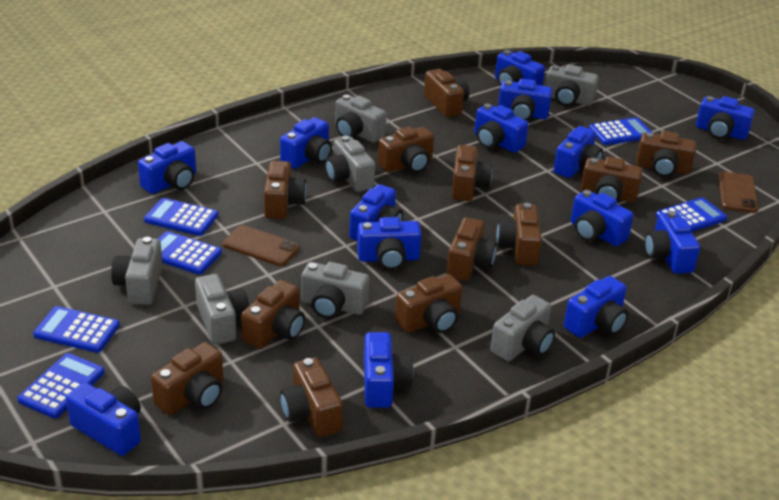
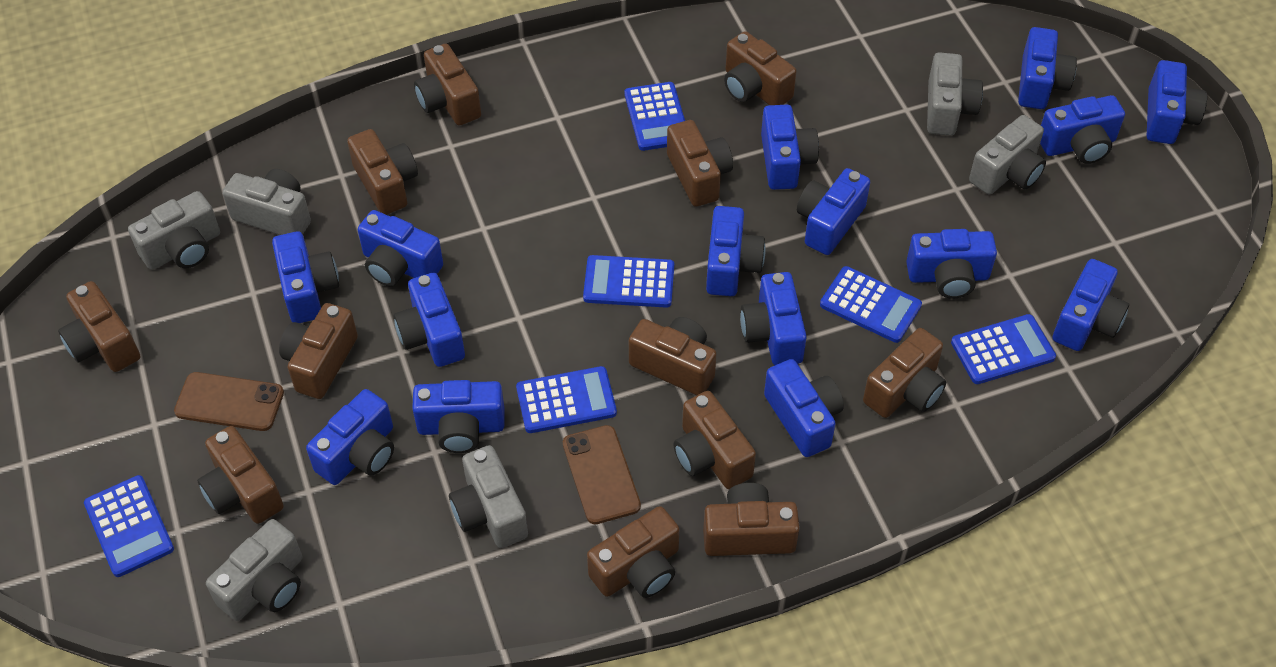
blue camera: [66,382,141,456] [138,141,196,194] [280,117,332,169] [349,184,403,241] [357,217,421,270] [364,332,414,408] [474,104,528,153] [495,50,545,86] [498,79,552,121] [554,126,603,178] [564,276,628,338] [571,190,634,246] [644,211,700,274] [696,96,755,140] = 14 -> [272,231,339,323] [306,389,394,485] [358,210,443,286] [394,273,465,367] [412,380,504,453] [706,206,766,296] [740,272,807,365] [761,105,819,190] [764,359,844,457] [797,168,870,255] [906,229,997,299] [1018,27,1077,109] [1040,95,1125,164] [1053,259,1129,351] [1147,60,1207,144] = 15
grey camera: [111,237,163,305] [195,274,249,345] [301,262,369,319] [325,136,375,192] [335,95,387,143] [490,295,555,362] [545,64,598,106] = 7 -> [128,191,220,270] [206,519,302,621] [222,169,311,235] [449,445,528,548] [927,52,983,136] [969,115,1046,195] = 6

